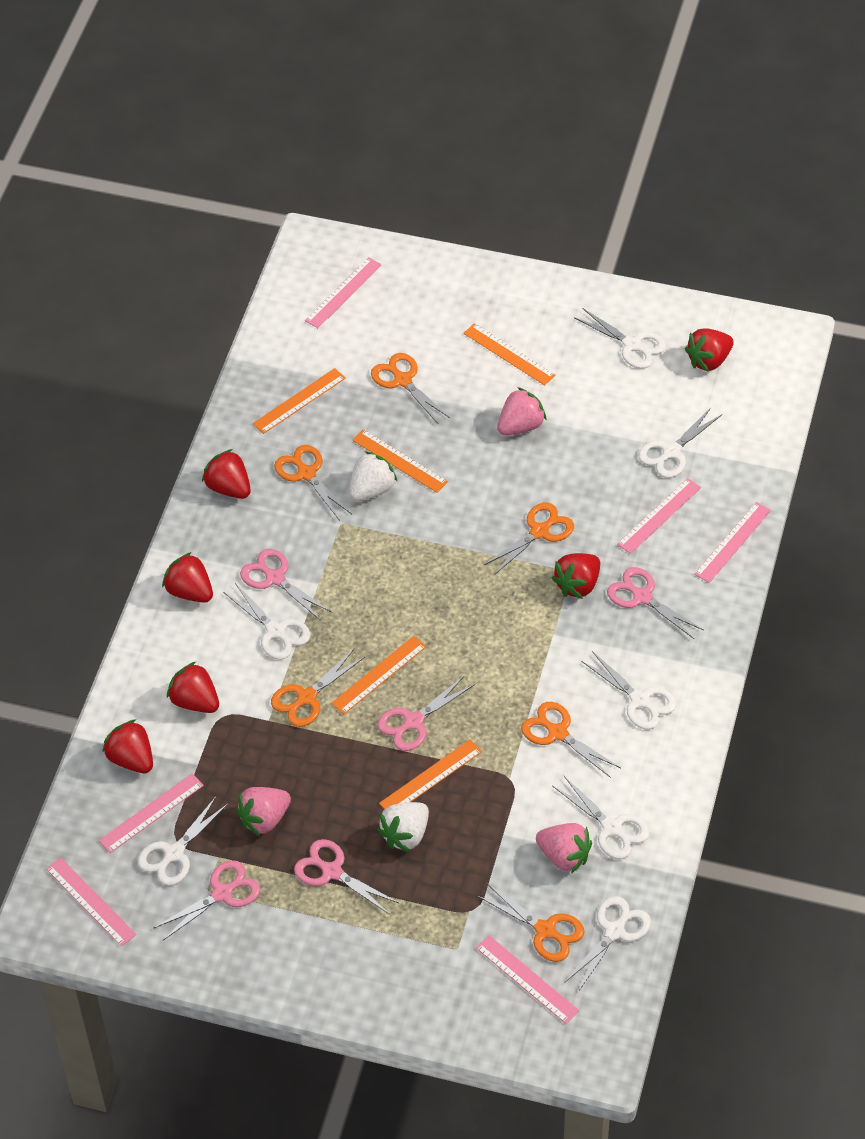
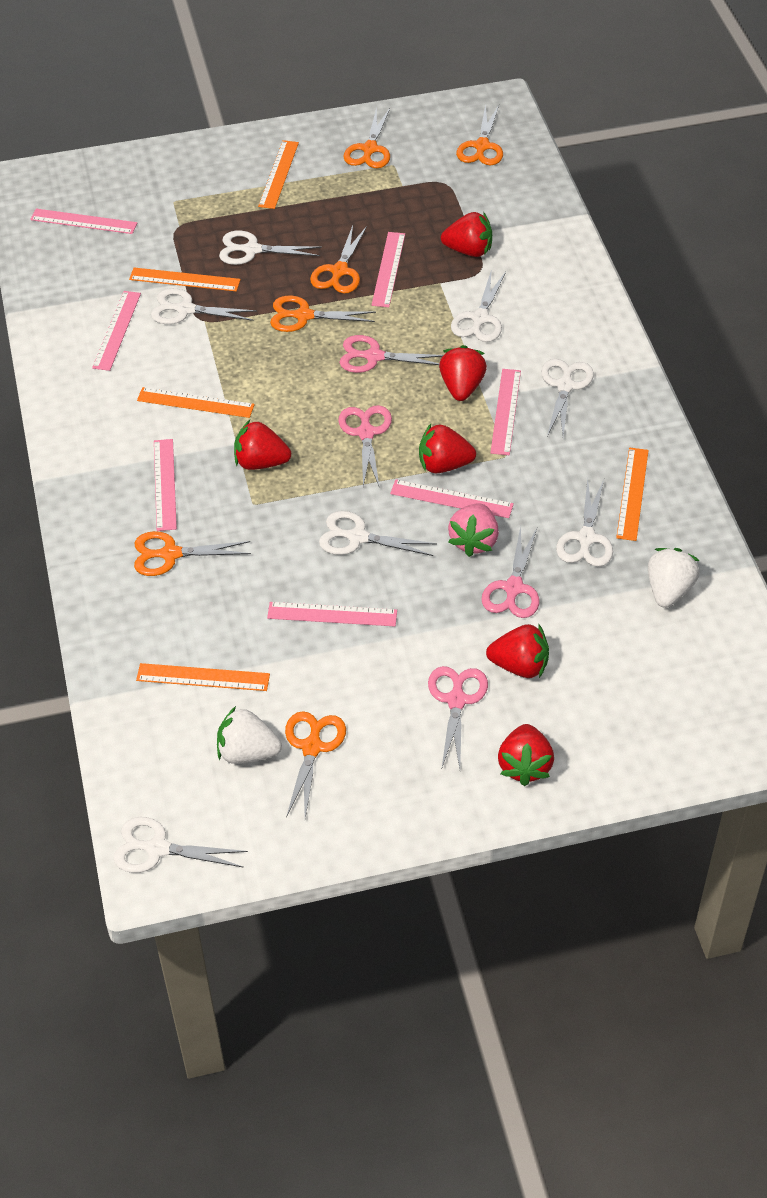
pink ruler: [46,857,136,946] [99,774,204,853] [305,257,382,328] [476,935,579,1024] [617,478,701,554] [695,502,771,583] = 6 -> [30,209,137,234] [92,291,141,371] [154,439,177,531] [267,602,397,627] [372,232,405,307] [390,479,514,518] [490,369,521,455] = 7
pink scissors: [154,860,260,940] [240,549,331,621] [294,839,399,915] [377,675,475,751] [607,567,703,639] = 5 -> [338,405,392,488] [339,335,443,373] [428,666,488,769] [481,526,539,618] = 4
pink strawberry: [236,787,291,836] [497,387,547,436] [536,823,592,873] = 3 -> [448,504,499,557] = 1

